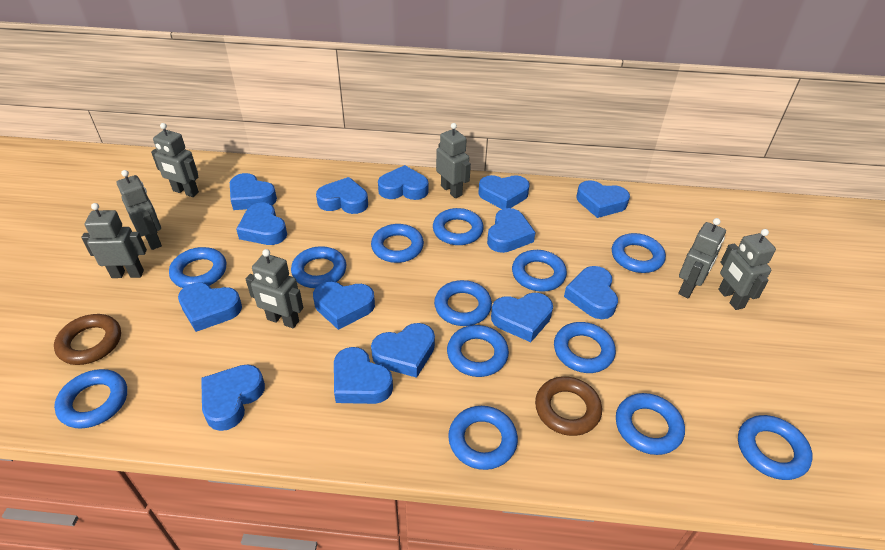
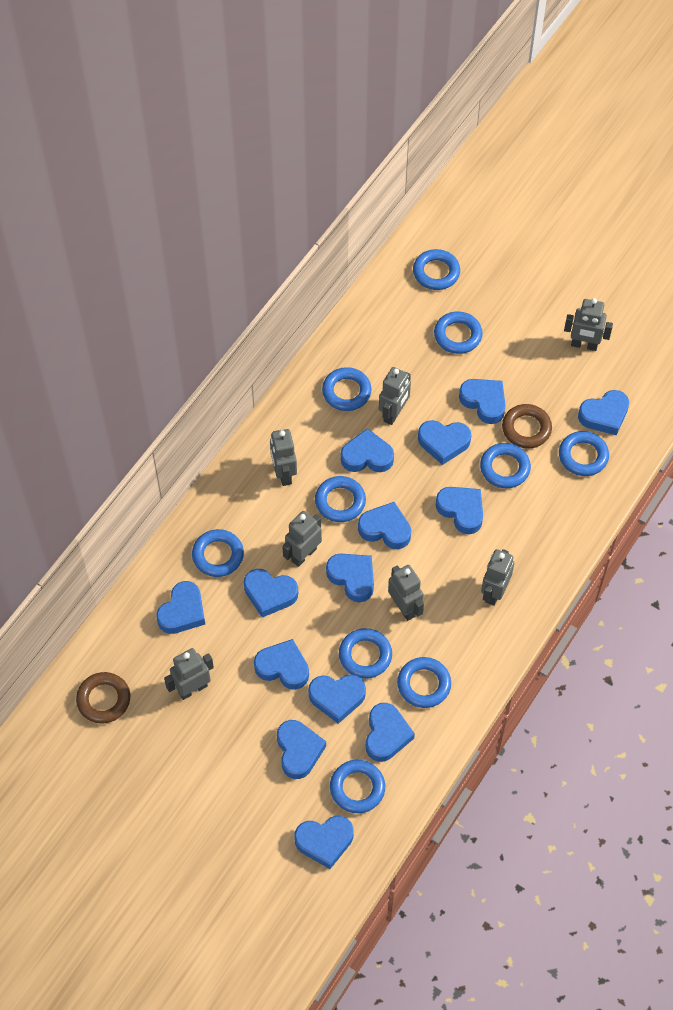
blue ring: [54,369,127,429] [169,247,226,288] [291,246,346,288] [371,224,424,263] [433,208,484,245] [434,280,492,326] [447,325,509,377] [448,406,518,470] [512,250,567,292] [554,322,616,373] [612,233,666,273] [616,393,685,455] [738,415,813,480] = 13 -> [192,529,244,577] [315,476,366,522] [322,367,372,411] [330,760,385,813] [339,628,392,679] [397,657,451,708] [413,249,460,290] [434,311,483,354] [480,443,531,488] [559,431,609,476] = 10

